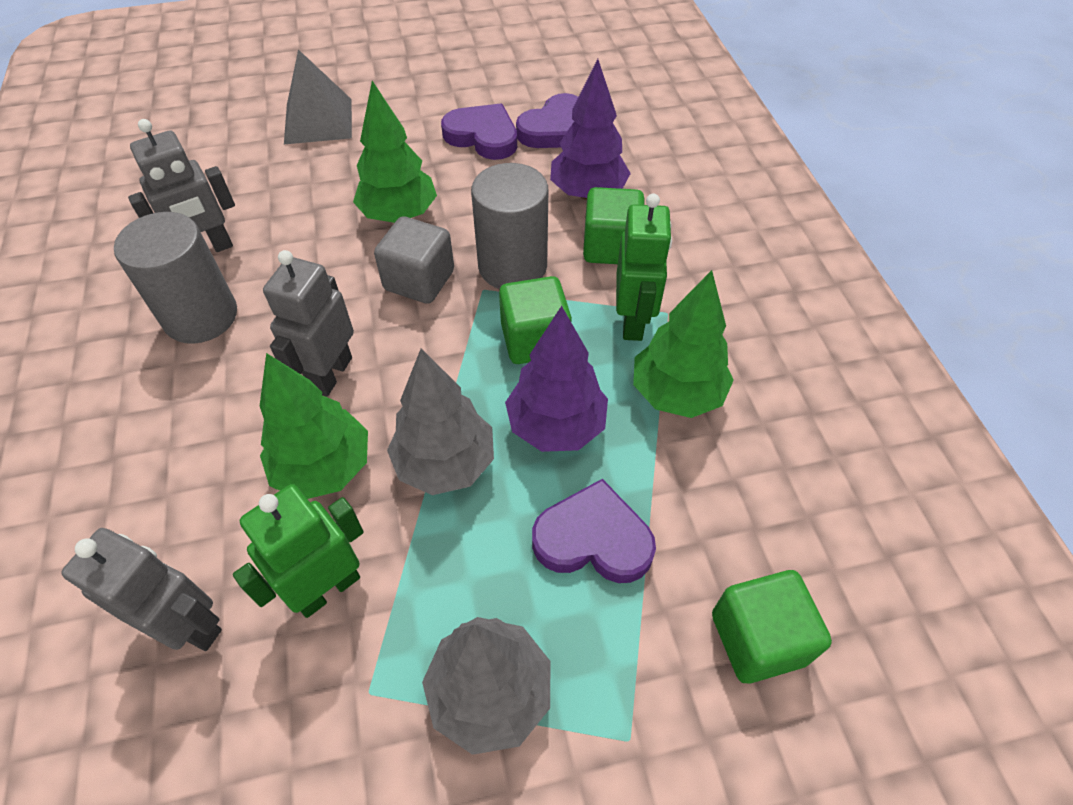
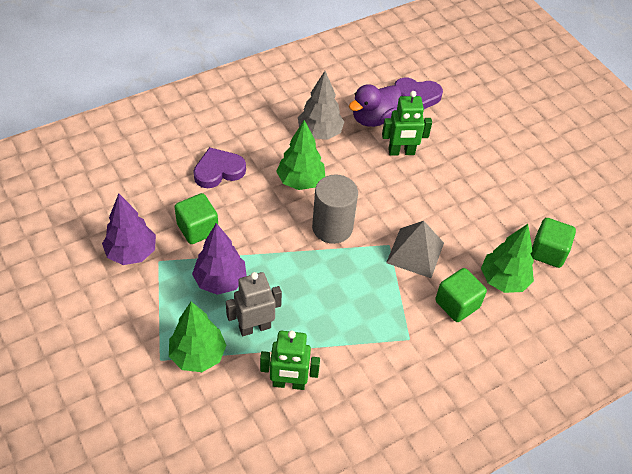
grey cube: [374,216,454,304] = 1 -> none = 0
grey cylinder: [114,212,237,344] [471,163,548,289] = 2 -> [312,175,358,244] = 1
grey robot: [61,528,222,651] [128,119,235,252] [263,250,354,397] = 3 -> [226,272,282,336] = 1
grey tree: [387,348,494,495] [422,617,550,755] = 2 -> [298,71,344,140] = 1
purple duck: none = 0 -> [349,84,402,127] = 1
purple heart: [441,104,517,160] [516,93,578,148] [532,479,656,583] = 3 -> [193,147,246,188] [394,78,443,109] = 2

